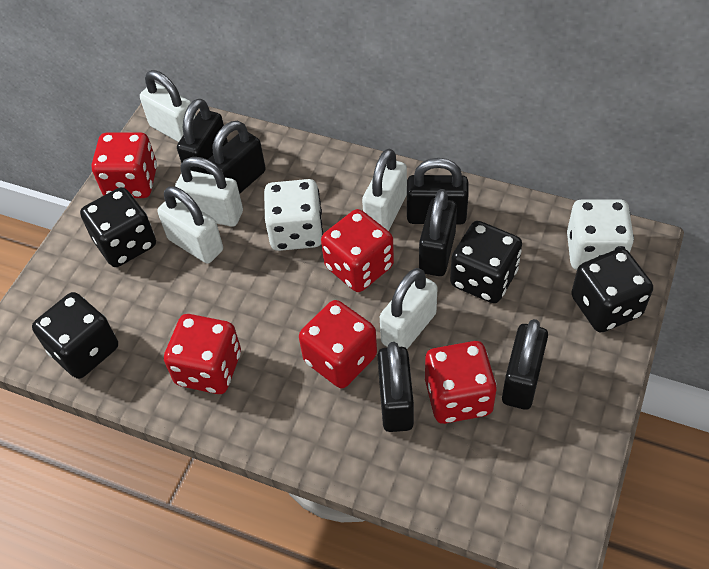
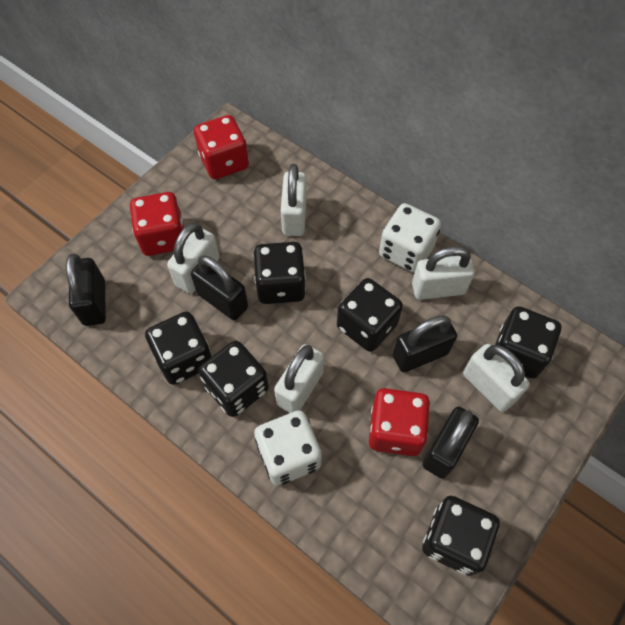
black dice: [32,292,118,379] [80,187,156,267] [450,221,522,303] [571,248,653,333] = 4 -> [145,311,213,385] [198,341,269,417] [254,242,306,304] [337,278,403,352] [422,496,500,576] [495,306,561,379] = 6
black padlock: [177,99,228,174] [207,121,266,194] [378,342,414,432] [407,158,469,225] [419,189,457,276] [502,319,548,410] = 6 -> [66,254,106,326] [191,256,248,320] [393,315,457,373] [422,407,479,479] = 4
red dice: [92,132,157,198] [164,314,241,394] [299,300,377,388] [321,209,394,292] [425,341,497,424] = 5 -> [130,192,184,256] [194,115,249,179] [369,388,430,456] = 3

